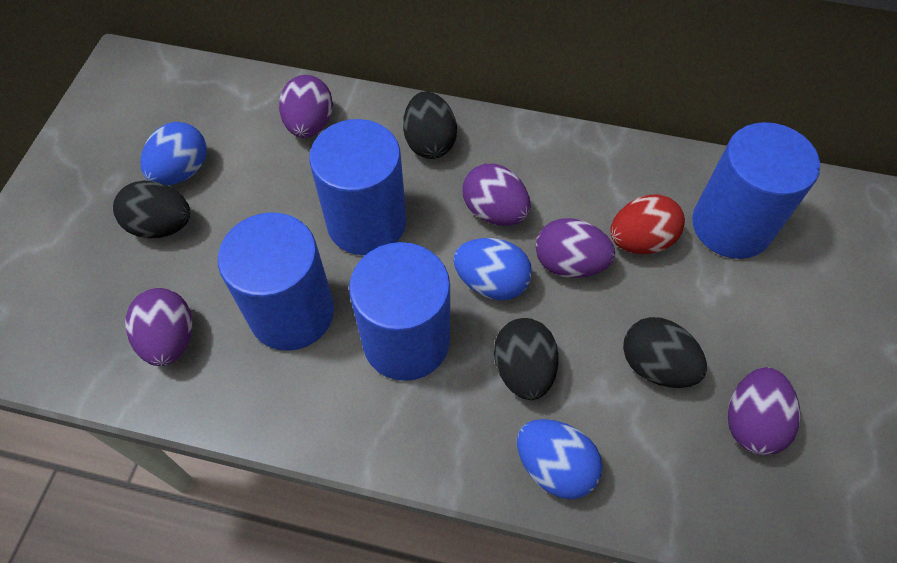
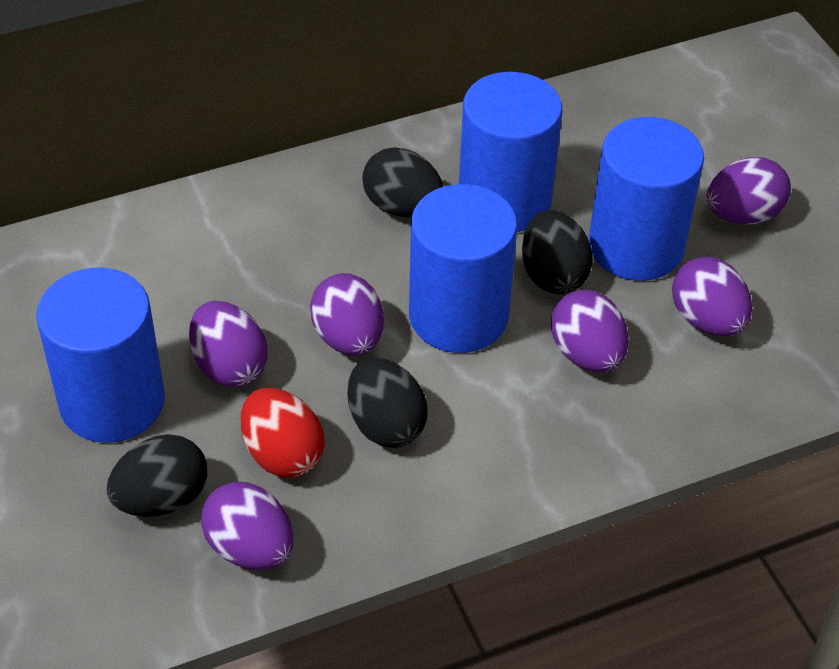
blue egg: [140,122,207,186] [453,238,532,300] [517,419,603,499] = 3 -> none = 0
purple egg: [125,288,192,366] [279,75,333,138] [463,164,531,226] [535,218,615,278] [728,367,801,456] = 5 -> [189,301,267,387] [201,482,294,570] [310,273,384,356] [551,290,628,372] [672,257,752,337] [707,157,791,224] = 6

